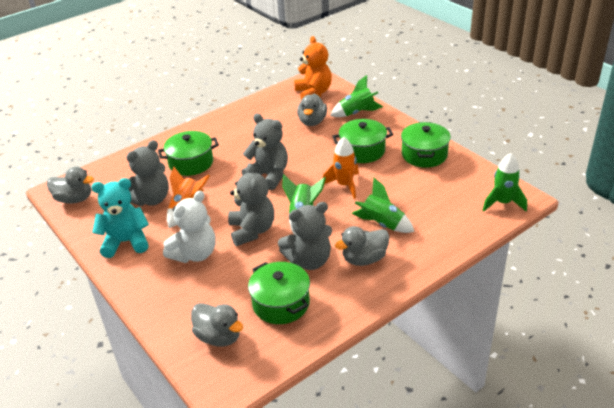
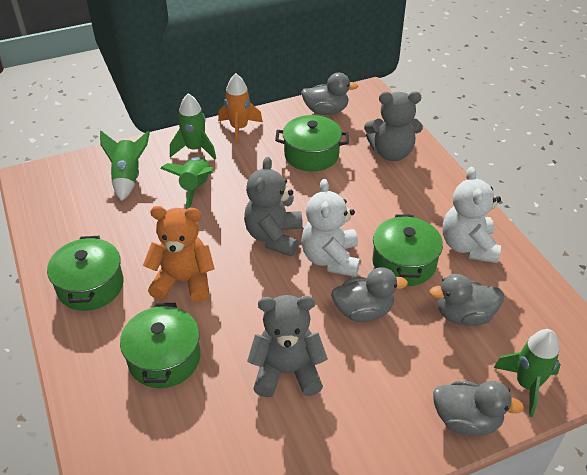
grey teddy bear: [126,140,169,206] [228,163,274,246] [242,114,288,190] [278,202,332,270] = 4 -> [244,157,303,256] [247,295,328,397] [364,92,423,161] = 3
orange rocket: [167,167,210,228] [323,137,359,199] = 2 -> [218,73,263,145] = 1
turquoise teddy bear: [91,178,149,258] = 1 -> none = 0
white teddy bear: [163,191,215,263] = 1 -> [301,179,360,277] [443,167,501,263] = 2

